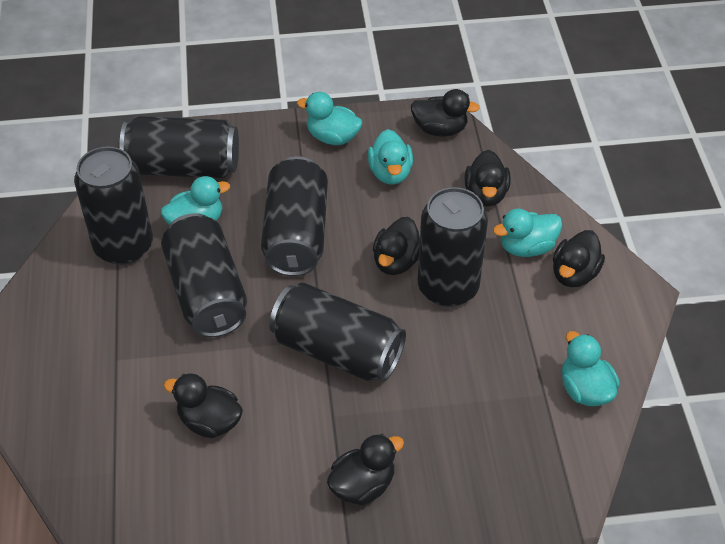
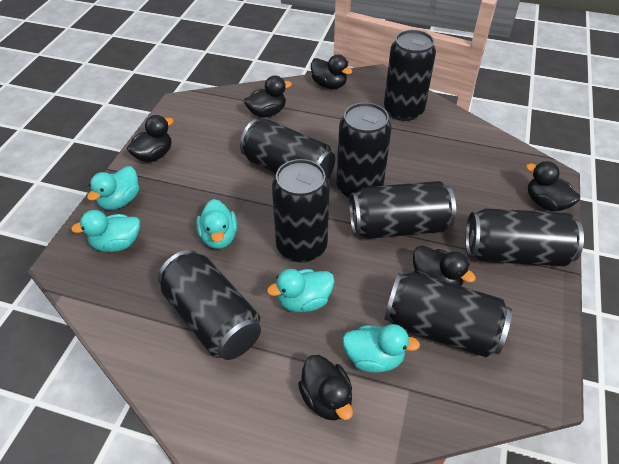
black can: [74,146,153,265] [119,116,239,178] [161,213,247,337] [261,156,328,276] [269,282,406,382] [418,187,488,307] = 6 -> [158,250,261,360] [240,119,335,179] [272,159,330,263] [336,102,392,198] [349,181,456,239] [384,30,436,121] [385,272,512,357] [466,208,584,266] = 8

